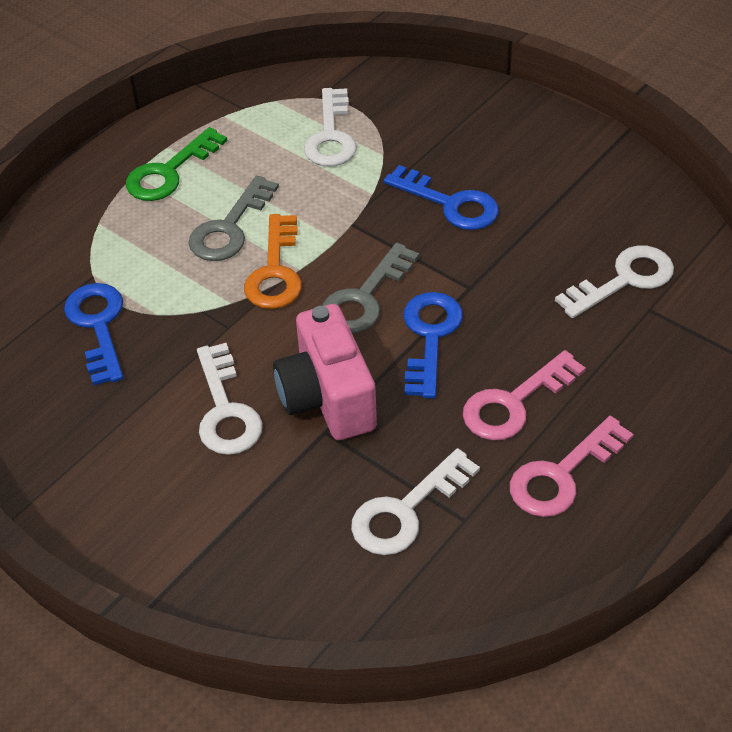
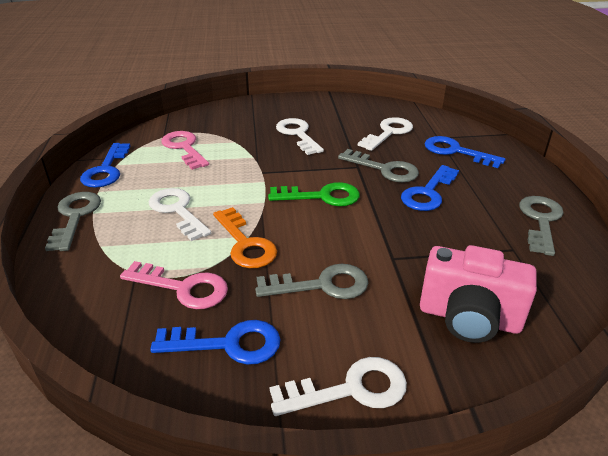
blue key: [64,283,123,386] [384,165,499,230] [403,292,463,399] = 3 -> [80,143,130,188] [150,320,281,365] [401,165,459,211] [424,136,506,168] = 4
grey key: [189,175,279,261] [322,243,419,334] = 2 -> [45,192,101,251] [255,264,368,299] [338,149,419,182] [519,196,564,256] = 4

